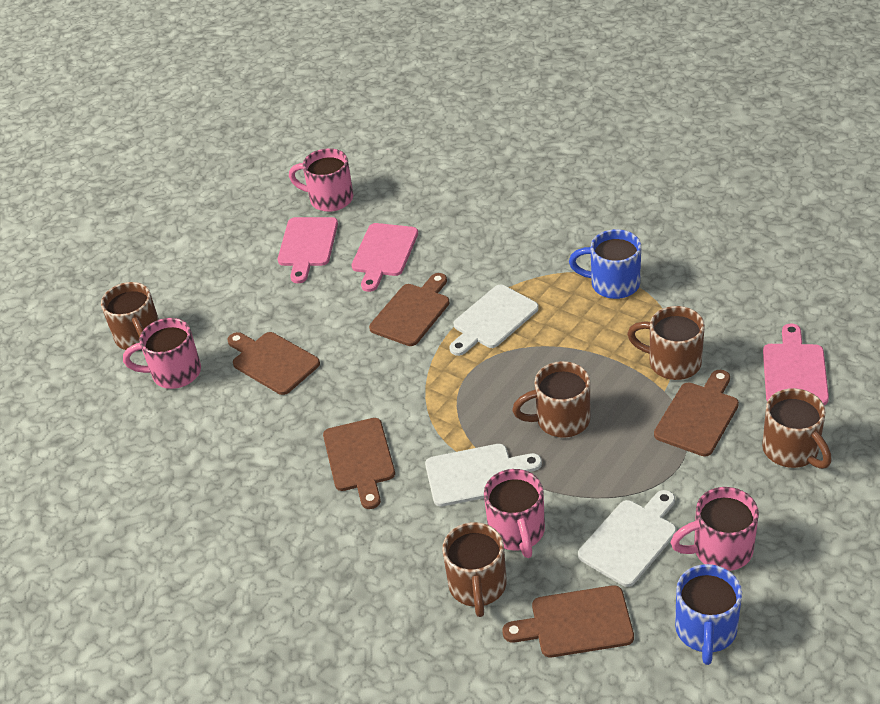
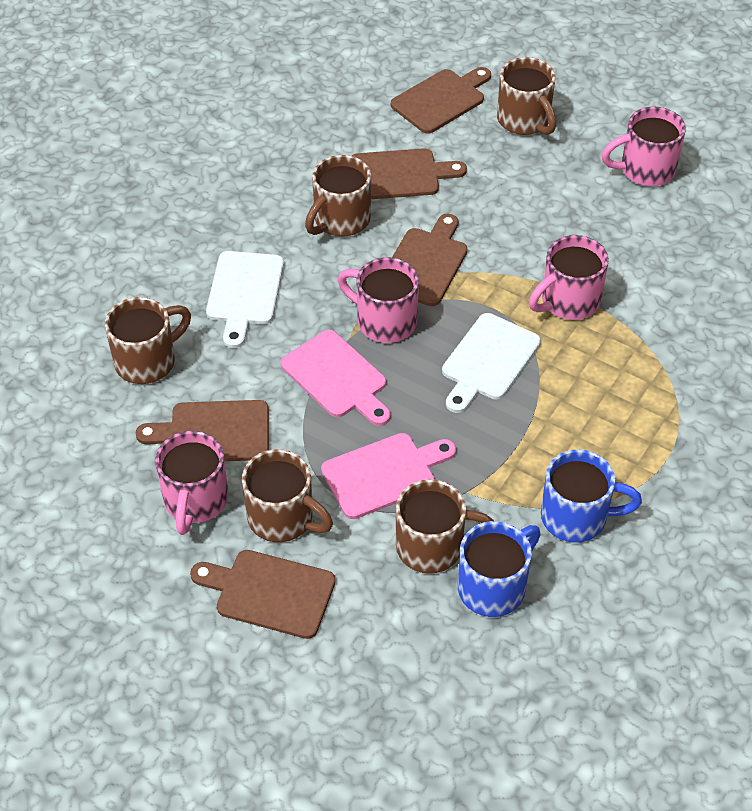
pink cutting board: [278,217,338,283] [351,223,418,292] [763,324,829,405] = 3 -> [280,330,391,426] [321,433,456,519] = 2
white cutting board: [425,444,542,507] [449,285,539,356] [578,490,676,587] = 3 -> [206,251,284,348] [442,313,541,413] = 2

